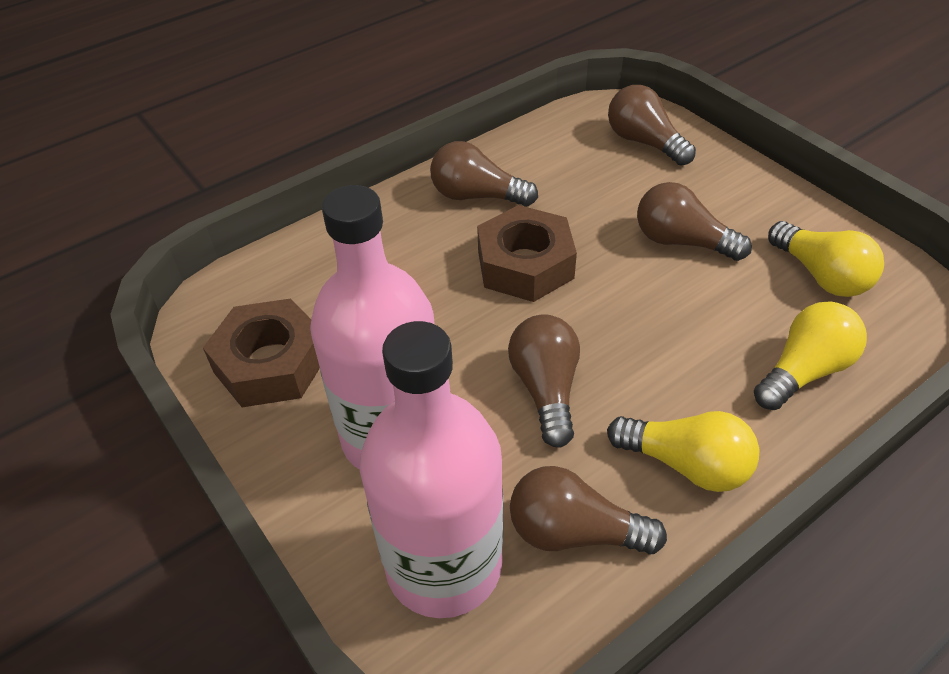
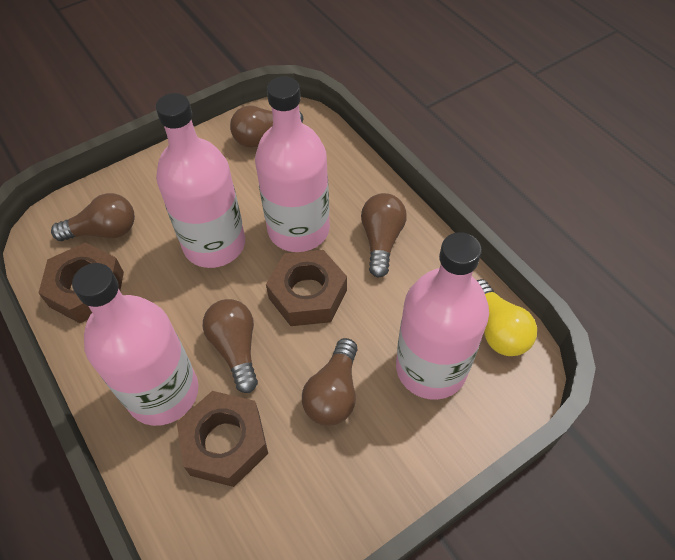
brown nut: [203,299,320,407] [477,205,577,302] = 2 -> [39,242,124,323] [177,391,268,487] [266,250,347,326] = 3
pink bottle: [310,185,435,470] [360,321,503,618] = 2 -> [72,263,199,426] [156,93,245,268] [255,77,330,252] [396,232,489,400] = 4
yellow light bulb: [607,411,759,492] [754,302,867,410] [768,221,884,297] = 3 -> [477,279,537,356] = 1

